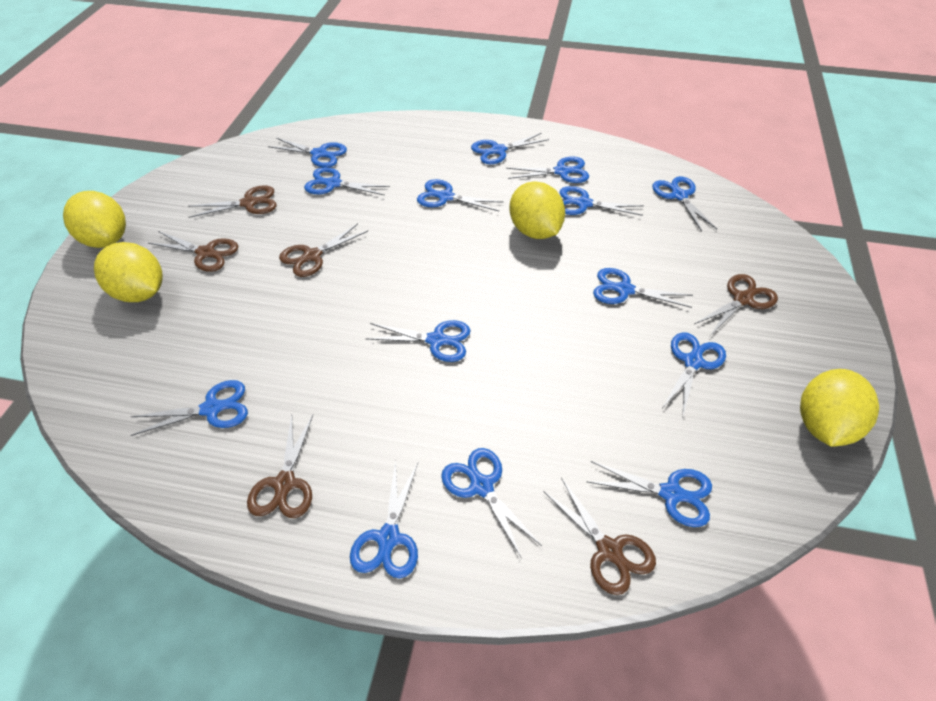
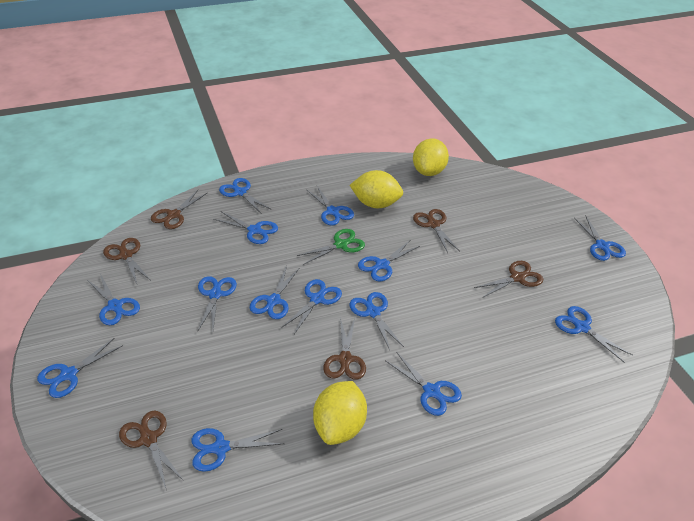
green scissors: none = 0 -> [297,229,365,265] = 1
yellow lemon: [63,191,126,248] [94,242,163,302] [510,181,565,239] [800,369,879,447] = 4 -> [313,381,367,445] [350,170,403,208] [413,138,449,176] = 3

